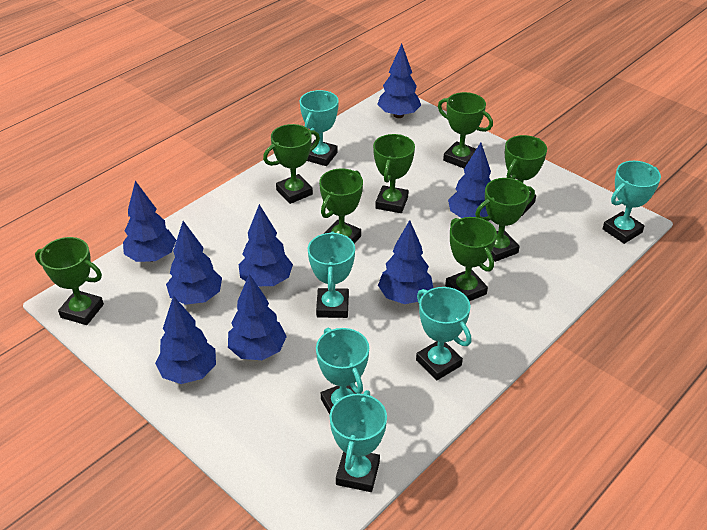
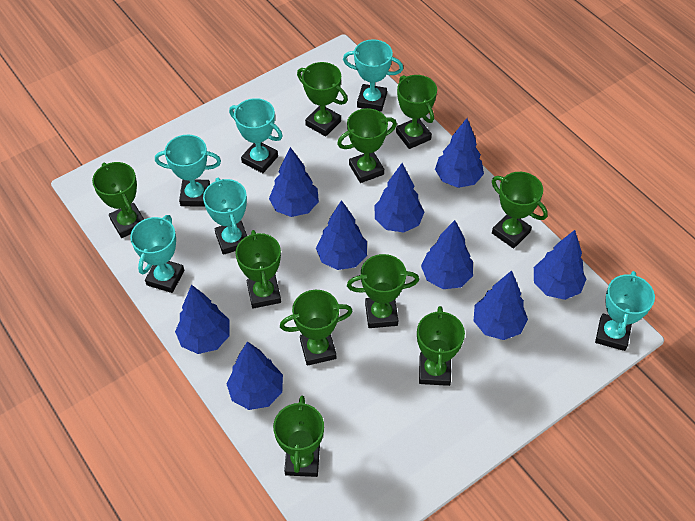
blue tree: [123,181,176,262] [155,295,216,384] [166,221,222,305] [228,274,287,360] [239,204,293,286] [377,44,421,118] [378,220,433,304] [448,142,491,218] = 8 -> [175,285,230,354] [227,341,283,410] [269,147,319,217] [316,200,367,270] [375,163,424,233] [421,220,473,289] [435,118,484,188] [474,270,528,340] [534,230,586,300] = 9
green trophy: [35,237,104,325] [263,124,320,204] [319,168,363,243] [373,134,415,213] [438,92,493,168] [445,217,497,301] [475,178,535,262] [505,135,547,216] = 8 -> [92,162,144,238] [236,230,281,309] [273,396,324,477] [280,290,353,366] [297,62,348,136] [337,108,397,183] [347,254,419,328] [396,75,437,149] [417,306,465,386] [492,172,548,248] = 10

